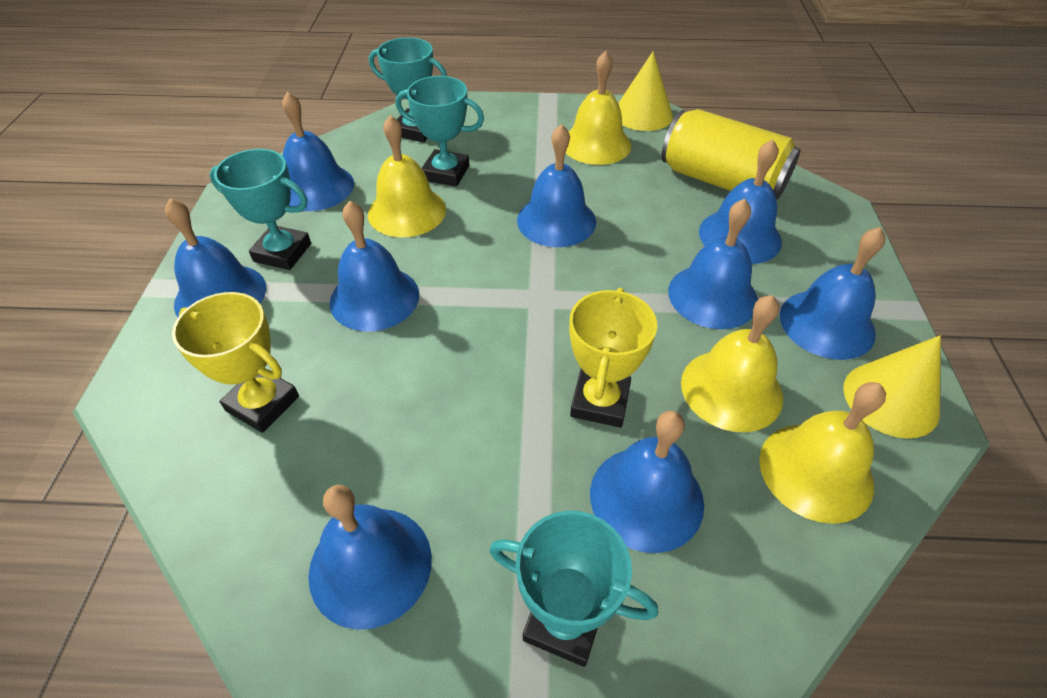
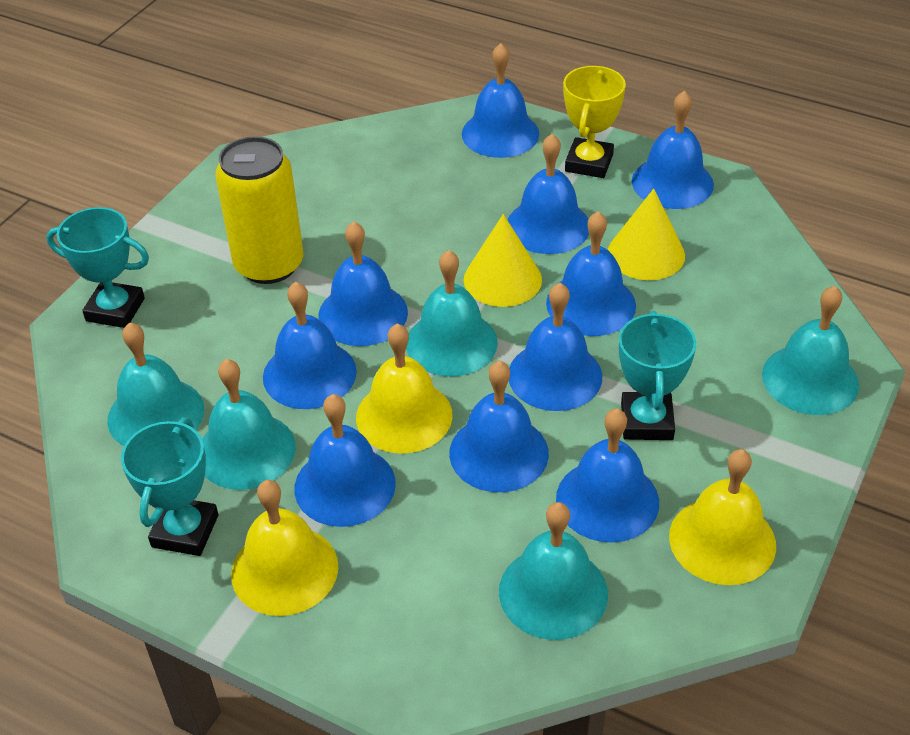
blue bell: [165,198,266,317] [282,92,354,211] [308,485,432,630] [330,201,419,332] [517,124,596,247] [590,411,704,553] [668,199,758,329] [699,139,782,264] [780,227,885,360] = 9 -> [263,282,357,409] [294,394,396,527] [318,221,408,346] [449,361,549,492] [462,43,539,158] [507,134,589,254] [509,283,602,411] [546,211,636,336] [556,408,659,543] [632,91,714,209] = 10
turquoise bell: none = 0 -> [107,322,204,446] [202,359,296,490] [406,250,498,377] [499,502,608,640] [762,286,859,415] = 5
turquoise trophy: [209,149,311,270] [369,37,447,143] [396,76,484,187] [489,511,658,667] = 4 -> [46,207,149,328] [121,418,218,556] [619,311,696,440] = 3
yellow bell: [368,115,446,237] [566,51,631,165] [681,295,783,432] [759,382,886,524] = 4 -> [231,480,338,616] [356,324,453,453] [669,449,776,585] = 3
yellow trophy: [172,292,299,433] [569,288,657,427] = 2 -> [563,66,626,178] = 1

